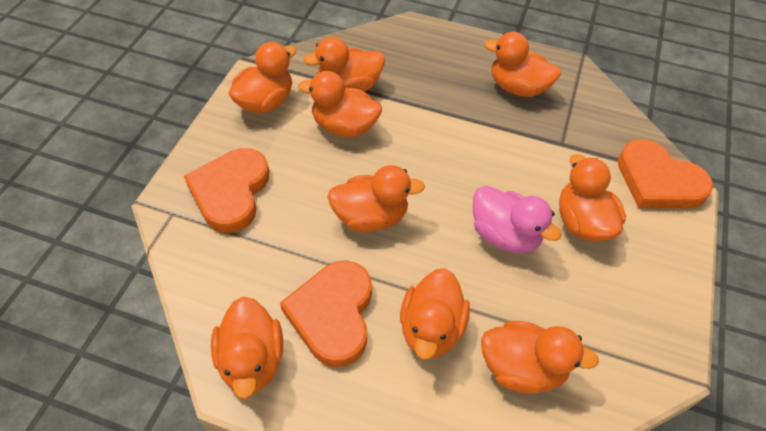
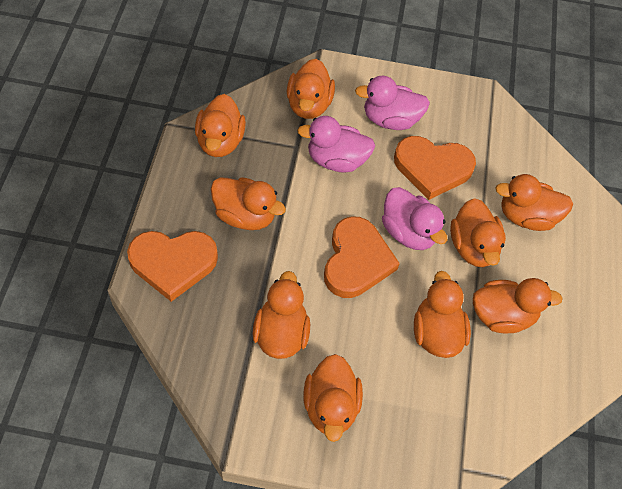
pink duck: [473,185,562,254] = 1 -> [297,116,375,173] [355,76,430,130] [382,187,447,250] = 3

